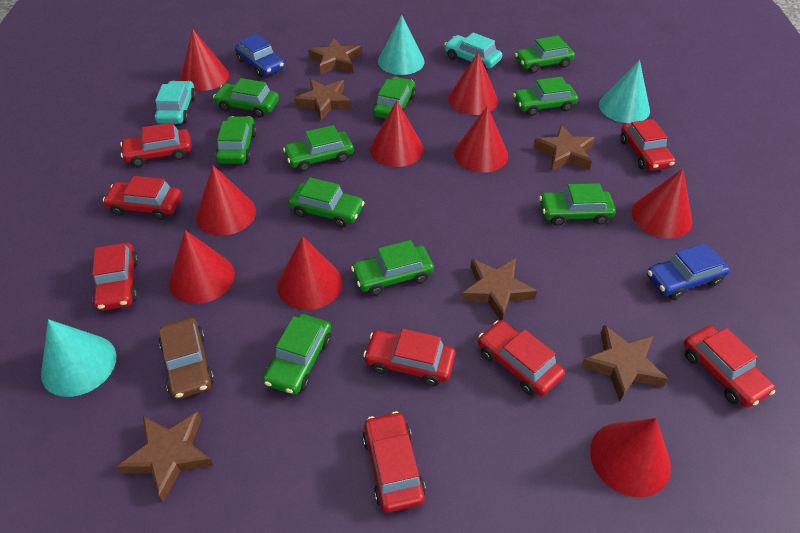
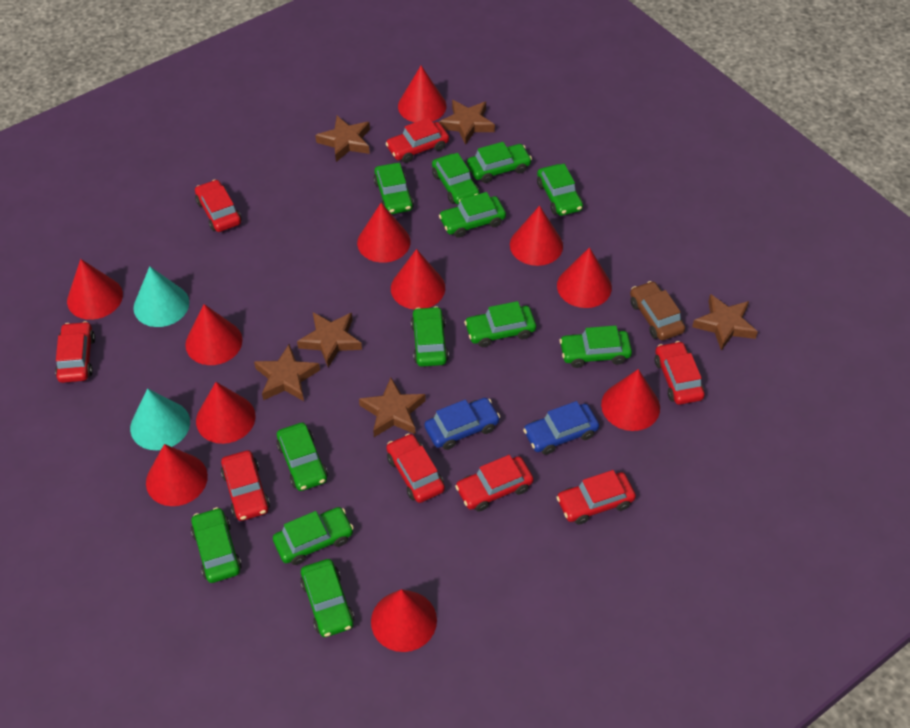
green car: [213,78,279,117] [215,116,257,164] [263,314,331,395] [283,125,354,172] [288,177,365,228] [351,240,434,296] [373,77,416,119] [513,77,578,116] [515,36,575,73] [539,183,616,226] = 10 -> [191,507,242,583] [273,507,354,565] [277,423,328,491] [300,559,354,637] [373,163,414,214] [411,306,449,367] [432,153,480,205] [439,192,506,238] [464,301,536,347] [467,142,532,183] [537,164,583,216] [560,325,632,368] = 12
red cone: [169,230,235,304] [180,30,229,91] [196,165,256,236] [277,236,342,310] [370,101,424,167] [448,52,498,115] [454,106,508,173] [590,418,671,497] [632,169,692,238] = 9 -> [67,259,123,320] [146,444,208,506] [185,304,243,365] [196,382,255,444] [357,203,410,263] [371,589,437,652] [391,249,445,310] [398,66,446,122] [510,206,563,266] [557,247,612,308] [601,369,660,431] = 11
turquoise car: [155,81,196,124] [444,33,502,69] = 2 -> none = 0
turquoise cone: [41,319,117,397] [378,15,425,75] [599,60,650,123] = 3 -> [130,388,190,450] [133,266,189,327] = 2

